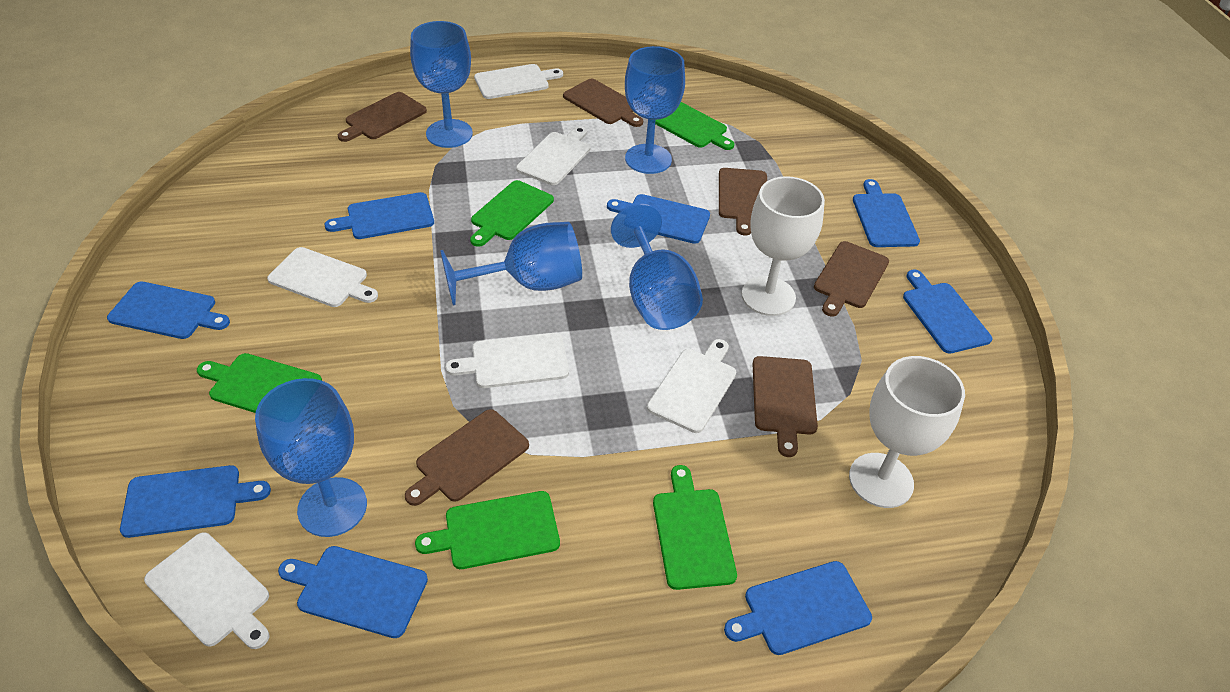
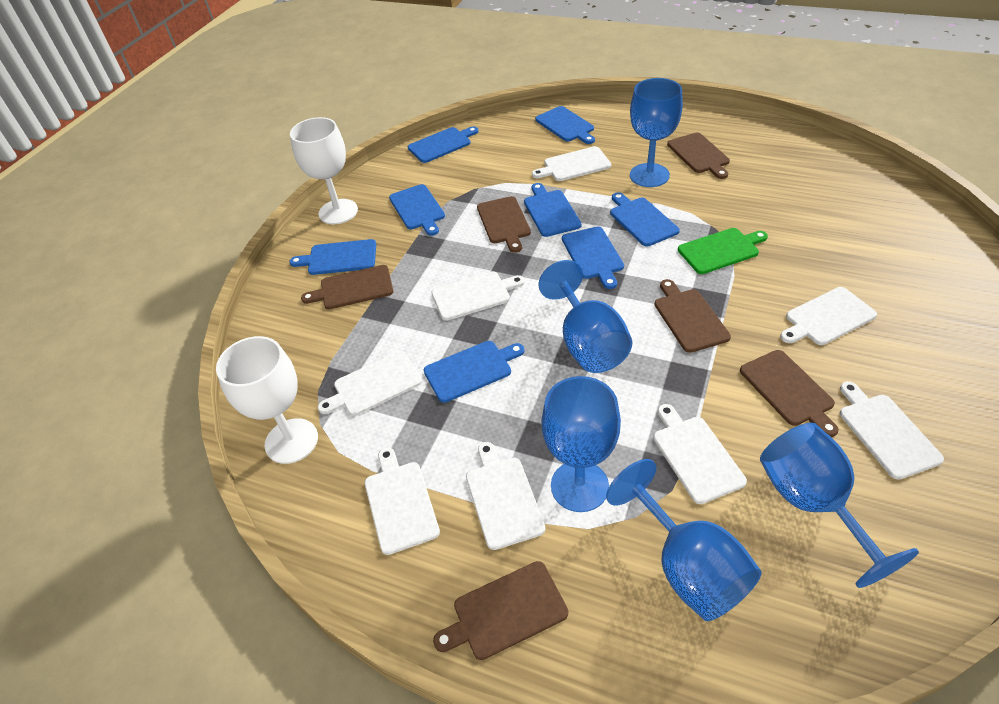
green cutting board: [197,353,322,413] [415,491,560,569] [470,180,554,247] [653,465,737,590] [655,102,734,150] = 5 -> [678,228,768,274] = 1
white cutting board: [144,532,269,649] [267,247,378,307] [445,333,569,388] [474,64,563,99] [516,126,591,185] [647,339,736,433] = 6 -> [318,351,422,416] [365,448,440,555] [432,272,525,321] [466,442,546,550] [532,146,611,181] [653,404,747,504] [780,287,877,345] [840,381,944,480] = 8

